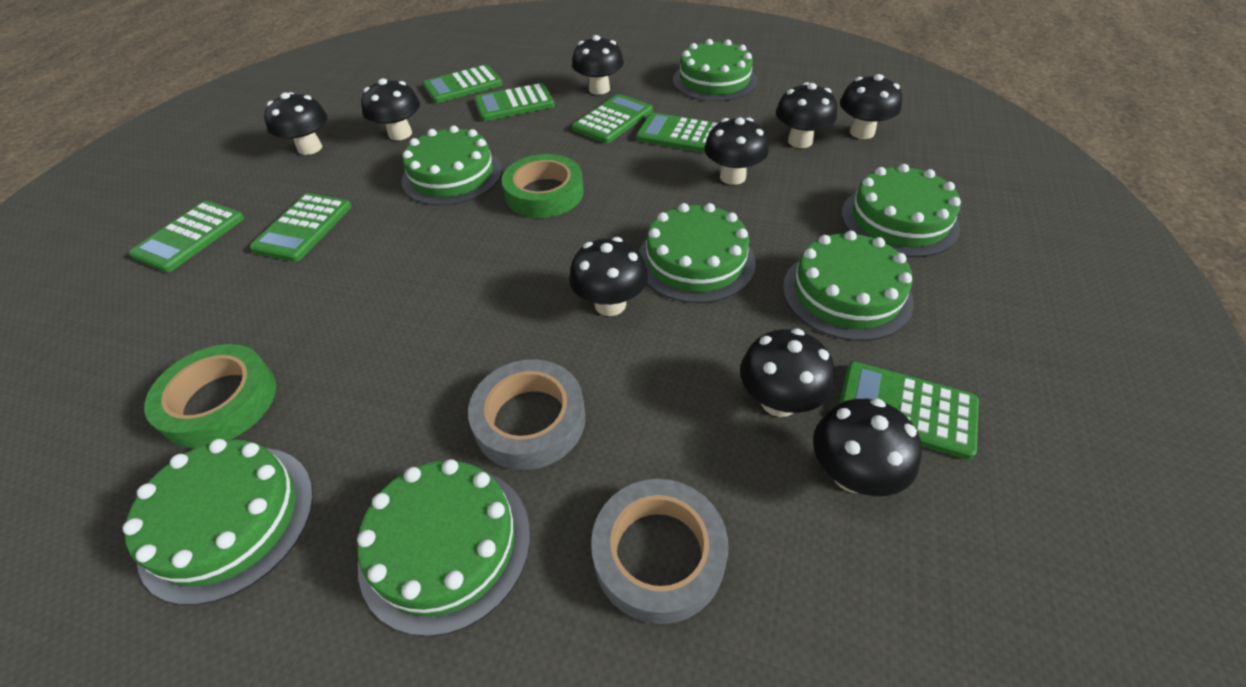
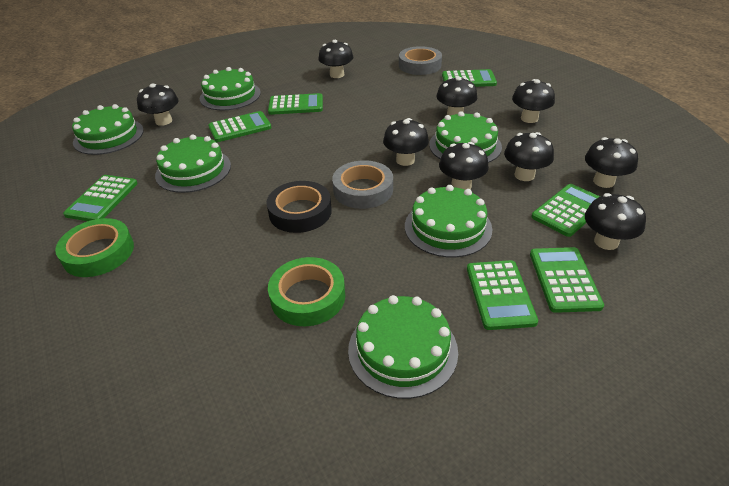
black tape: none = 0 -> [267,181,332,233] = 1
green cake: [123,439,313,605] [357,459,530,637] [402,126,502,206] [639,203,756,303] [673,39,757,101] [783,231,914,341] [842,164,961,257] = 7 -> [72,104,144,155] [155,134,231,193] [200,67,261,110] [348,295,458,399] [405,185,492,258] [429,111,502,163] = 6

